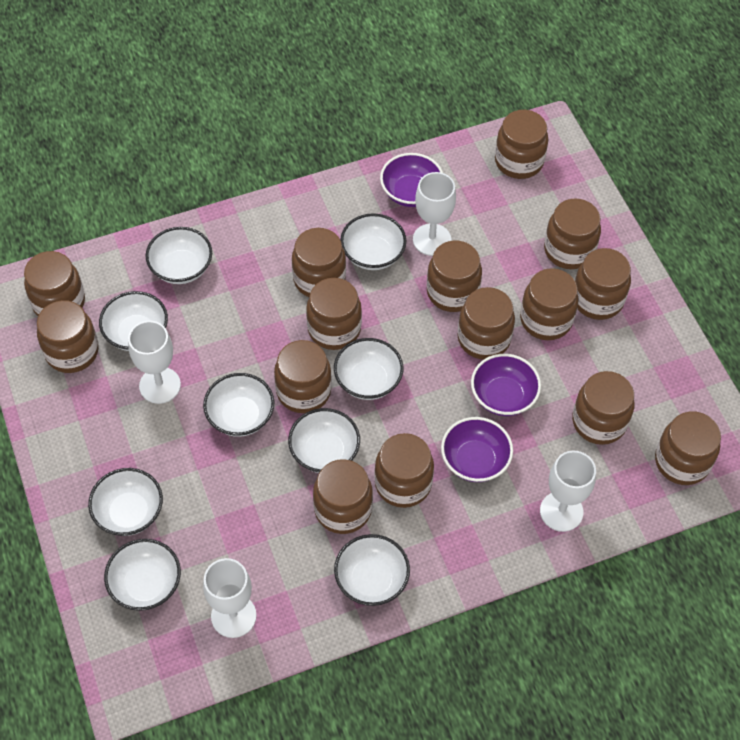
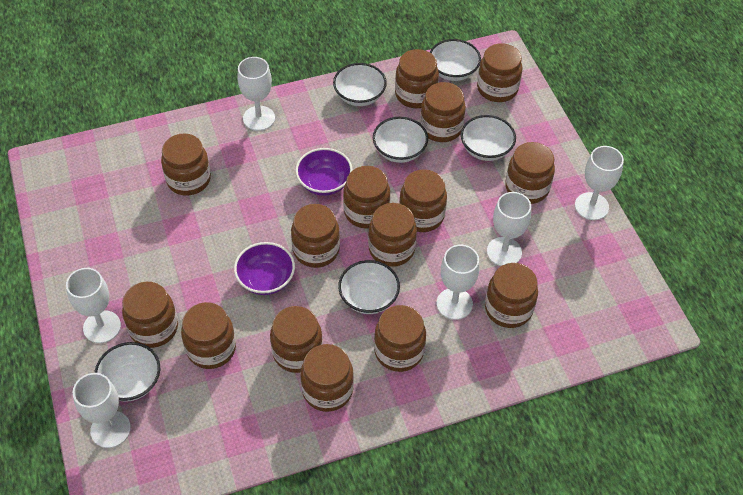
purple bowl: [380,153,443,207] [441,417,513,482] [471,354,541,416] = 3 -> [234,242,295,295] [295,148,353,196] = 2
white bowl: [88,468,163,536] [99,291,168,351] [104,539,181,611] [146,227,212,284] [203,373,274,437] [288,408,360,473] [334,338,403,400] [334,534,410,606] [340,213,406,270] = 9 -> [94,342,160,402] [333,63,387,106] [338,260,400,314] [373,117,428,163] [430,39,481,81] [461,115,516,161] = 6
white goblet: [128,321,181,404] [203,558,257,638] [413,172,456,256] [540,451,596,532] = 4 -> [66,268,121,343] [73,373,131,448] [237,57,275,131] [436,245,480,320] [487,192,531,266] [575,146,624,220] = 6

